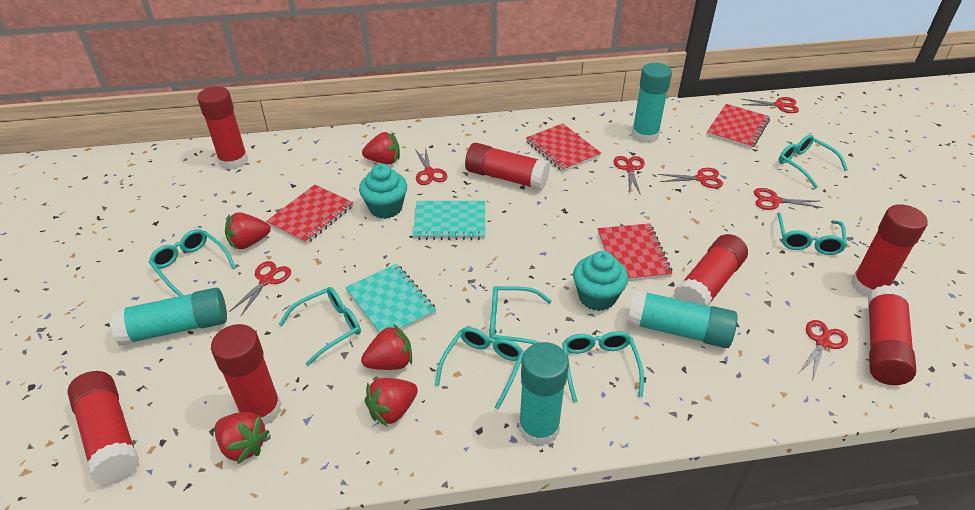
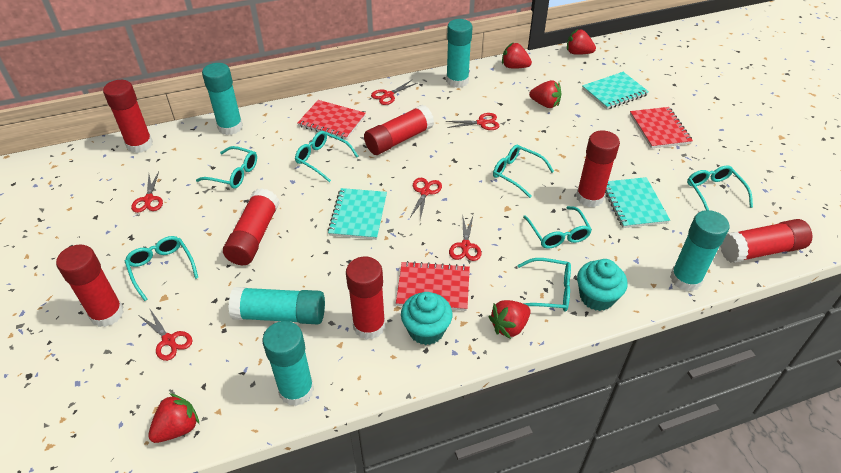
red notebook: [266,185,353,244] [526,123,601,172] [598,223,673,281] [707,104,770,149] = 4 -> [298,100,366,140] [396,261,470,311] [630,107,693,149] = 3
red scissors: [229,261,291,317] [415,146,447,185] [613,156,645,195] [658,168,723,188] [742,97,799,113] [754,188,823,210] [798,320,848,382] = 7 -> [131,171,163,213] [140,308,193,361] [371,80,417,105] [410,178,442,220] [445,113,499,130] [449,216,482,261] = 6
turquoise glue stick: [110,288,227,346] [519,342,569,446] [627,289,737,348] [631,63,672,143] = 4 -> [202,63,243,135] [228,287,325,325] [262,321,314,406] [446,19,473,88] [670,210,730,291] = 5
turquoise notebook: [345,264,436,333] [413,201,485,240] = 2 -> [328,188,387,240] [582,72,649,109] [605,177,670,228] = 3

